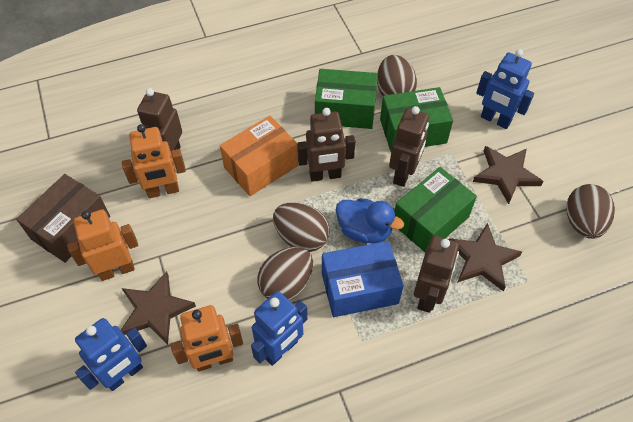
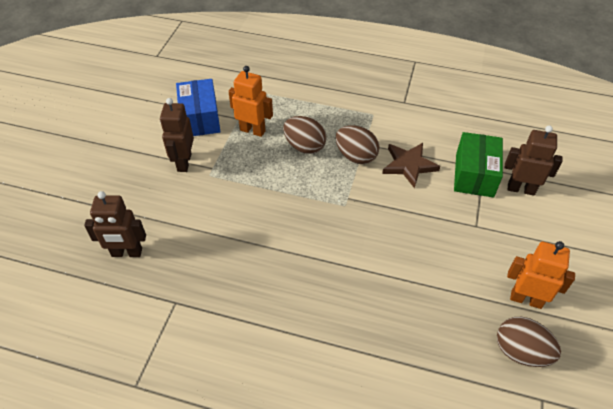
blue duck: [336,198,404,244] = 1 -> none = 0
blue robot: [75,318,147,391] [251,291,307,366] [476,49,534,129] = 3 -> none = 0
brown box: [16,174,110,263] = 1 -> none = 0
brown egg: [257,247,313,300] [273,202,330,252] [377,55,417,96] [566,184,615,239] = 4 -> [283,116,327,154] [335,125,379,164] [497,317,561,367] = 3
brown robot: [137,88,182,154] [297,108,355,182] [389,106,429,187] [414,236,459,313] = 4 -> [84,191,146,257] [160,98,194,172] [505,126,563,195] = 3
brown star: [121,271,196,345] [449,223,522,291] [473,146,544,204] = 3 -> [382,143,440,189] = 1
green box: [315,69,377,129] [380,87,453,152] [395,167,477,252] = 3 -> [454,132,503,198] = 1
orange box: [220,116,298,196] = 1 -> none = 0
orange robot: [67,209,138,281] [122,124,186,198] [170,305,243,372] = 3 -> [228,66,273,137] [507,241,575,309] = 2

